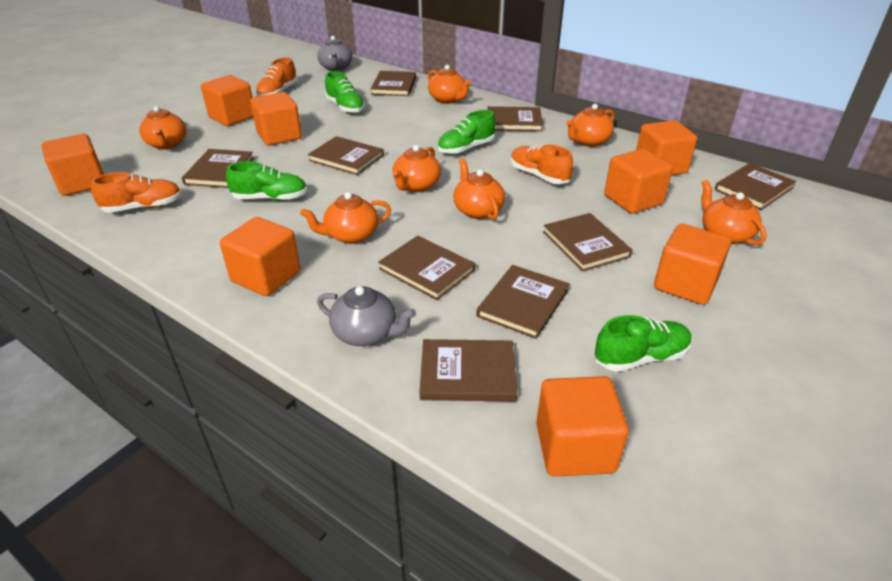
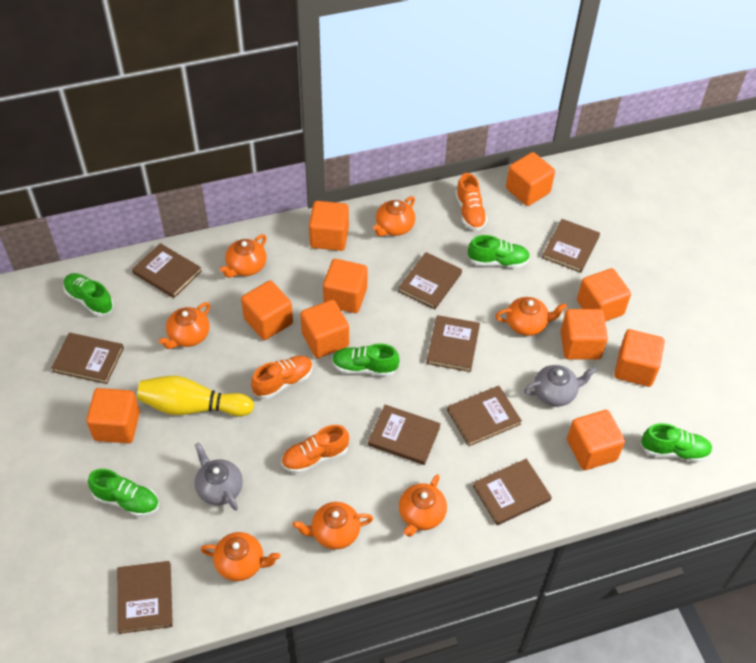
green shoe: [226,161,307,201] [325,71,365,114] [437,110,496,154] [595,315,692,372] = 4 -> [63,273,114,316] [88,469,159,517] [332,344,400,376] [468,235,530,268] [641,423,712,462] = 5
orange cube: [42,134,104,196] [201,75,253,126] [220,217,300,296] [250,92,302,146] [536,376,629,477] [604,149,673,214] [636,120,697,175] [654,224,731,305] = 8 -> [86,388,140,443] [241,280,293,340] [300,300,349,358] [309,201,349,251] [323,259,368,313] [506,152,555,206] [561,309,608,360] [567,410,625,470] [577,268,631,322] [614,329,665,387] = 10
yellow bowling pin: none = 0 -> [137,376,254,416] = 1

